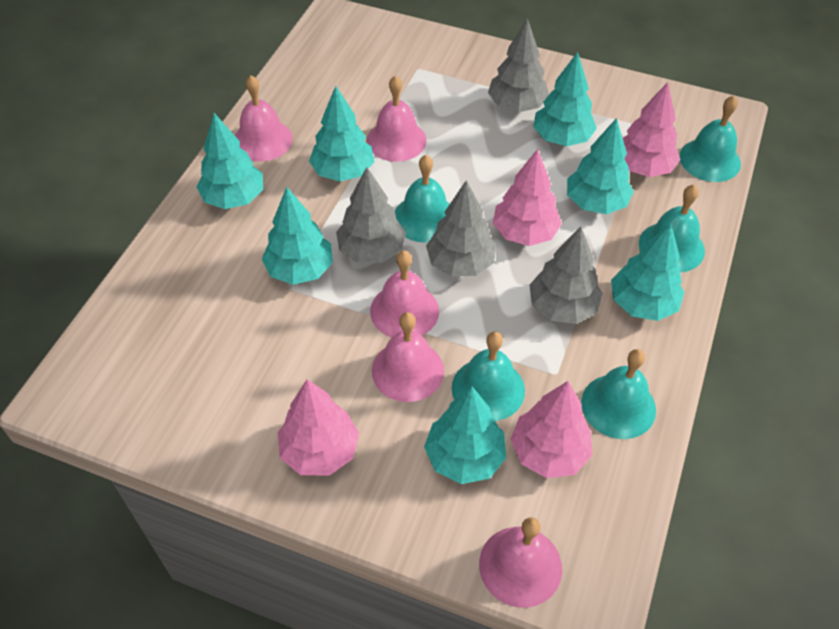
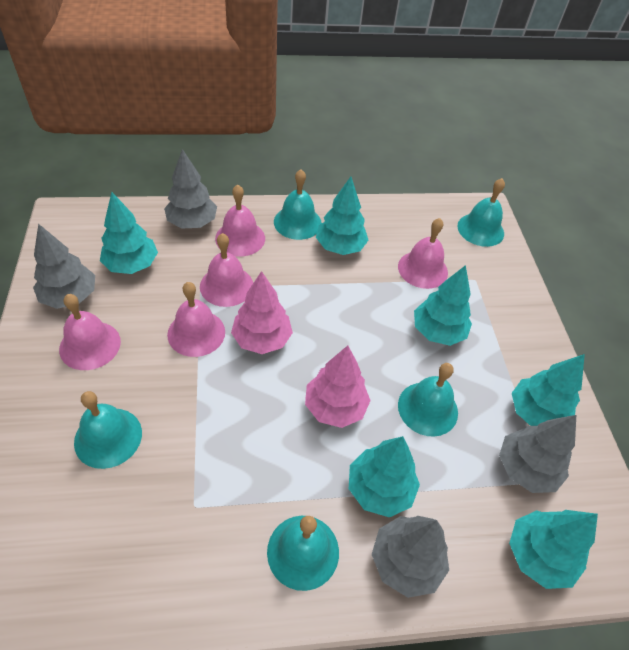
pink tree: [278,379,359,476] [493,149,562,246] [510,381,592,478] [623,82,680,177] = 4 -> [231,271,293,354] [305,345,371,428] = 2
turquoise tree: [197,113,263,209] [262,187,333,285] [309,86,374,182] [424,386,506,484] [533,52,597,146] [567,118,634,214] [611,223,684,321] = 7 -> [100,192,158,274] [316,177,368,255] [349,436,420,517] [414,265,472,346] [509,510,598,589] [512,354,585,426] = 6

